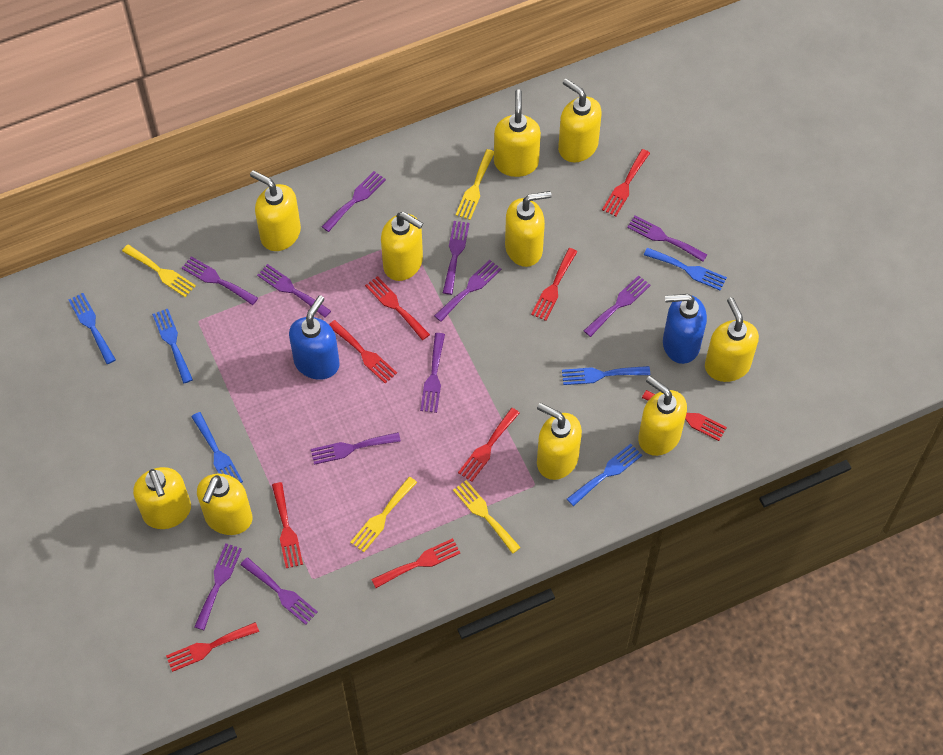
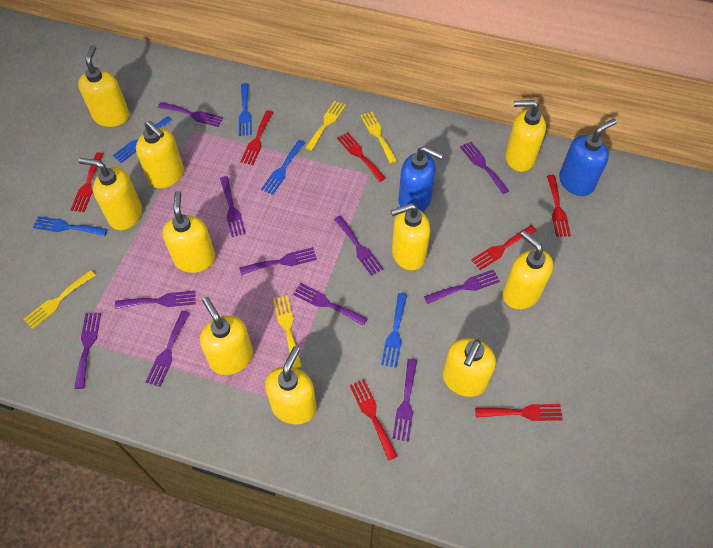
blue fork: [69,293,116,364] [152,308,193,383] [191,412,243,483] [562,366,650,385] [567,444,642,506] [644,248,727,291] = 6 -> [33,216,108,236] [113,116,172,163] [239,83,252,136] [261,140,305,195] [381,293,407,368] = 5
red fork: [166,622,259,672] [272,482,303,568] [329,320,397,384] [365,276,430,340] [371,538,460,588] [458,408,520,482] [531,248,578,321] [602,149,650,216] [642,390,727,441] = 9 -> [71,153,104,212] [240,111,273,165] [337,132,385,182] [350,379,398,461] [471,225,536,270] [475,404,563,421] [547,175,571,237] = 7

